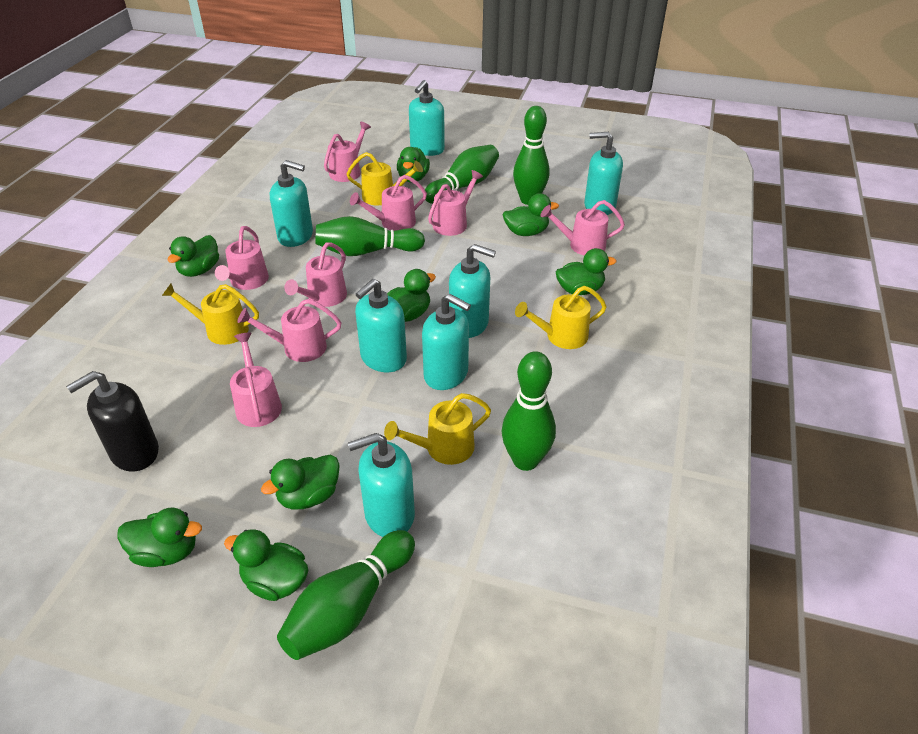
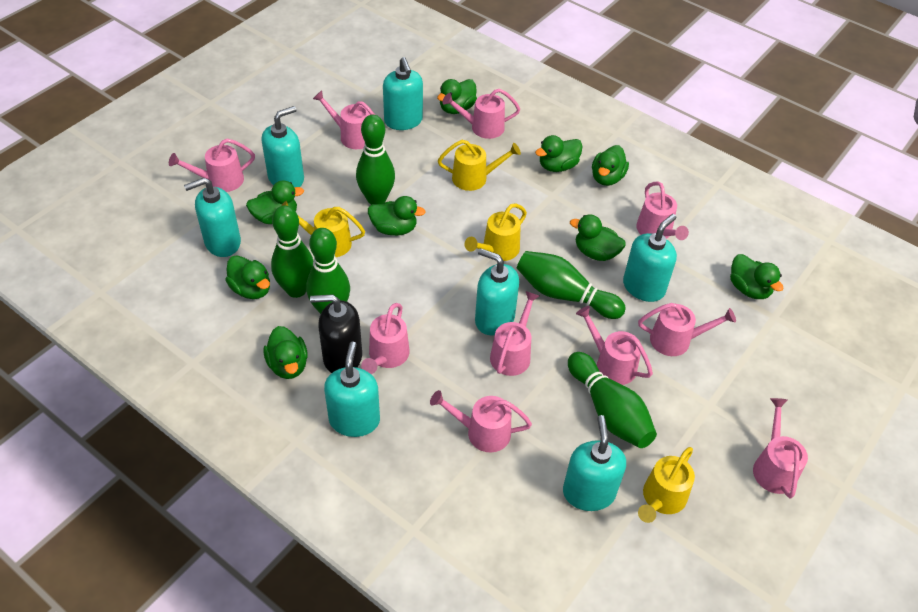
green duck: [117,507,202,567] [167,235,219,277] [224,529,308,601] [261,455,340,509] [387,269,436,322] [397,147,430,182] [503,193,559,236] [556,248,616,295] = 8 -> [225,255,270,299] [246,180,304,224] [263,326,308,379] [368,196,426,236] [437,79,477,114] [535,135,583,172] [570,215,626,261] [592,145,629,186] [730,254,784,299] = 9
pink watering can: [215,226,269,290] [230,332,282,427] [237,299,341,362] [284,242,347,307] [324,122,371,182] [350,175,427,231] [428,170,483,236] [541,200,625,255] = 8 -> [169,139,255,192] [313,90,375,149] [361,303,409,374] [430,390,532,452] [442,89,520,139] [490,291,539,376] [576,306,653,385] [636,181,689,240] [638,303,736,356] [753,398,808,499] = 10

